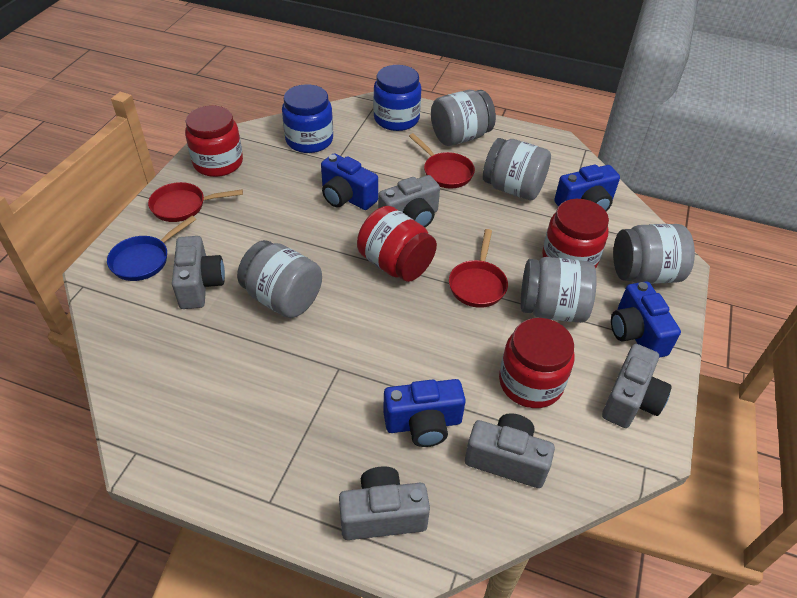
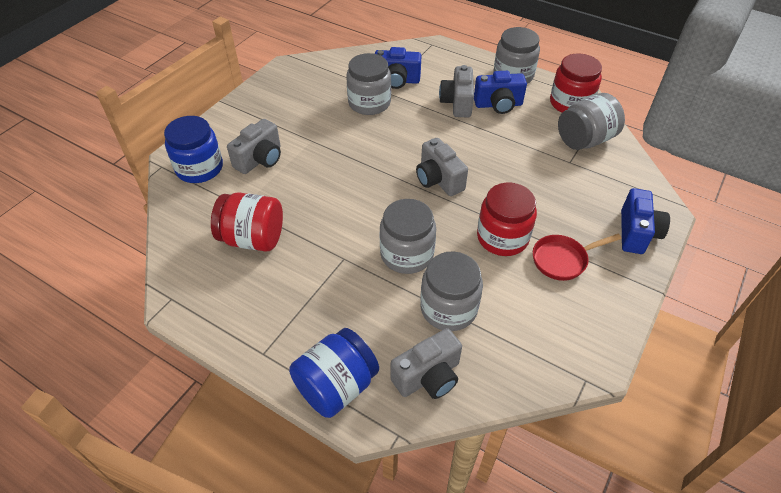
blue camera: [321,153,378,210] [383,379,466,447] [554,165,620,211] [611,281,681,358] = 4 -> [375,47,421,89] [474,71,527,114] [621,188,670,254] = 3
blue pan: [107,216,196,281] = 1 -> none = 0
grey camera: [172,236,225,309] [339,466,430,540] [378,175,440,227] [465,413,555,488] [602,344,672,428] = 5 -> [227,119,281,174] [391,328,462,399] [416,138,468,196] [439,65,474,117] = 4
red jar: [185,106,243,177] [357,206,437,282] [499,318,574,408] [542,199,609,269] = 4 -> [211,192,283,251] [477,183,537,256] [550,54,602,113] = 3
red pan: [148,182,243,222] [409,133,475,188] [449,229,508,308] = 3 -> [533,234,622,281] = 1

